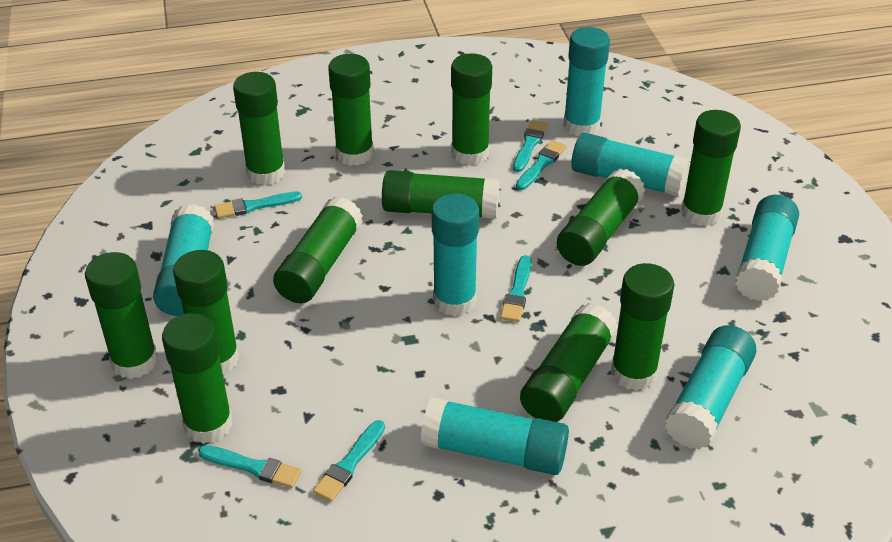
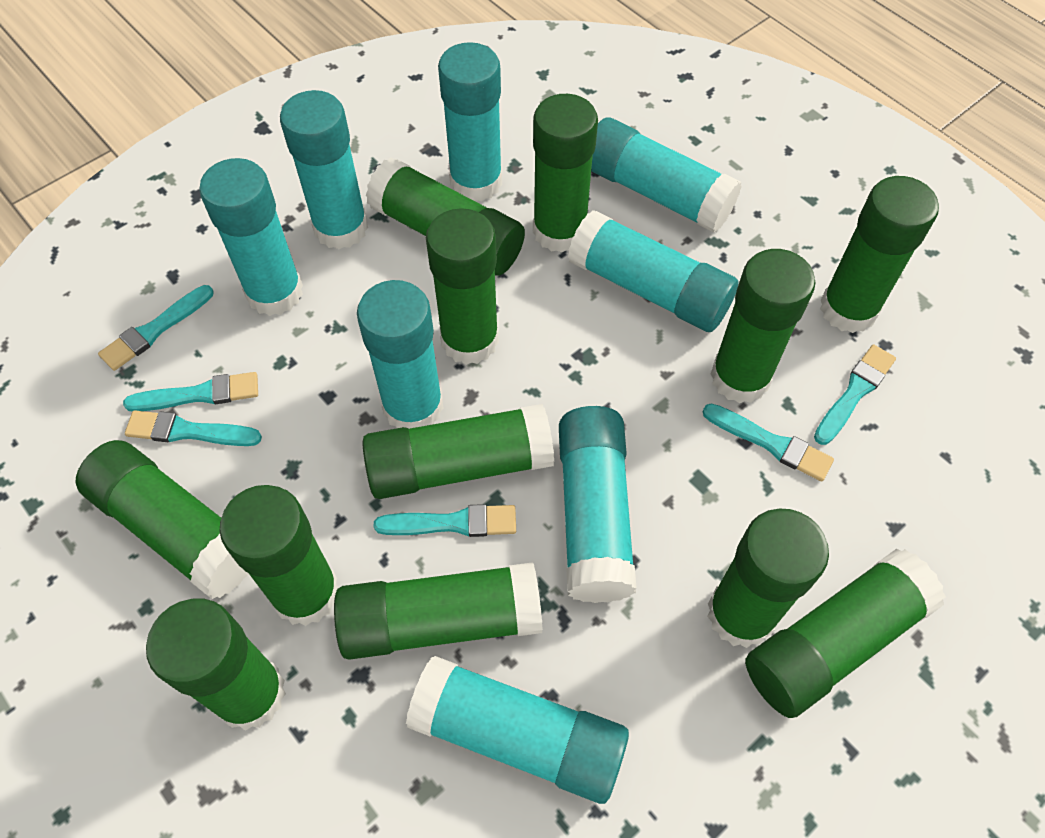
turquoise glue stick: [153,204,214,316] [421,397,569,475] [432,194,479,316] [563,27,610,136] [571,133,689,197] [665,325,756,449] [735,195,799,301] = 7 -> [199,158,303,316] [280,90,368,249] [357,280,444,429] [406,656,629,804] [438,42,502,201] [559,406,637,603] [568,210,738,332] [591,117,742,233] = 8

